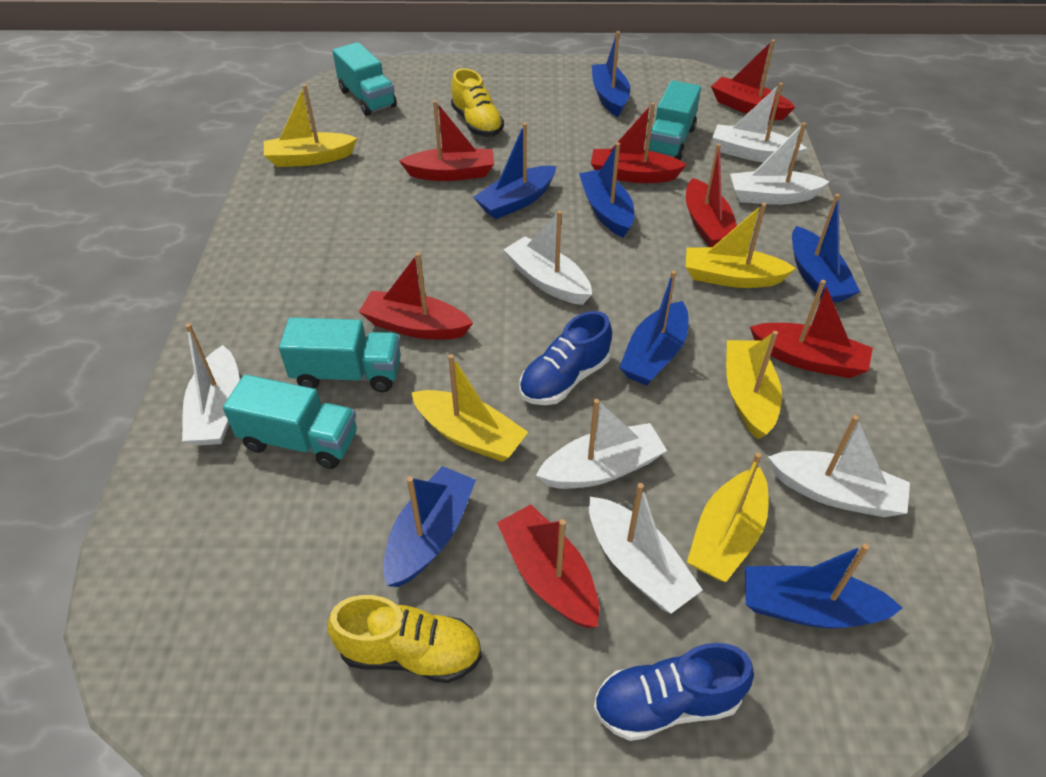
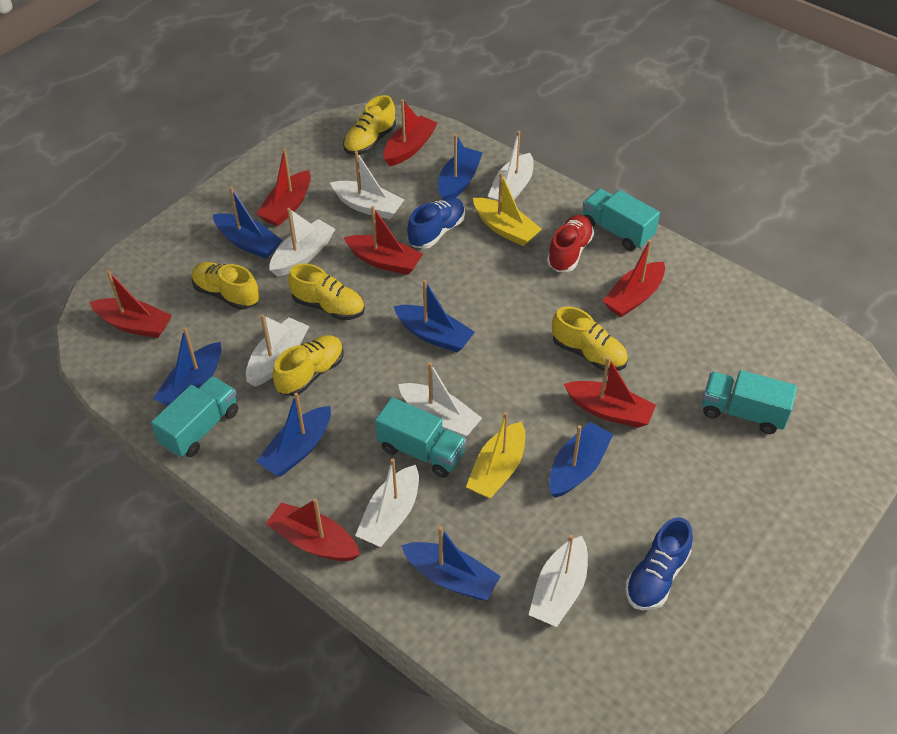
red shoe: none = 0 -> [547,215,594,272] = 1
yellow boat: [264,84,357,167] [411,354,528,462] [686,203,796,288] [687,452,768,582] [726,331,782,440] = 5 -> [466,412,525,499] [473,172,542,246] = 2
yellow shoe: [328,595,482,683] [451,68,504,137] = 2 -> [191,262,259,310] [273,335,343,396] [288,263,365,320] [343,95,396,155] [552,307,628,371] = 5

